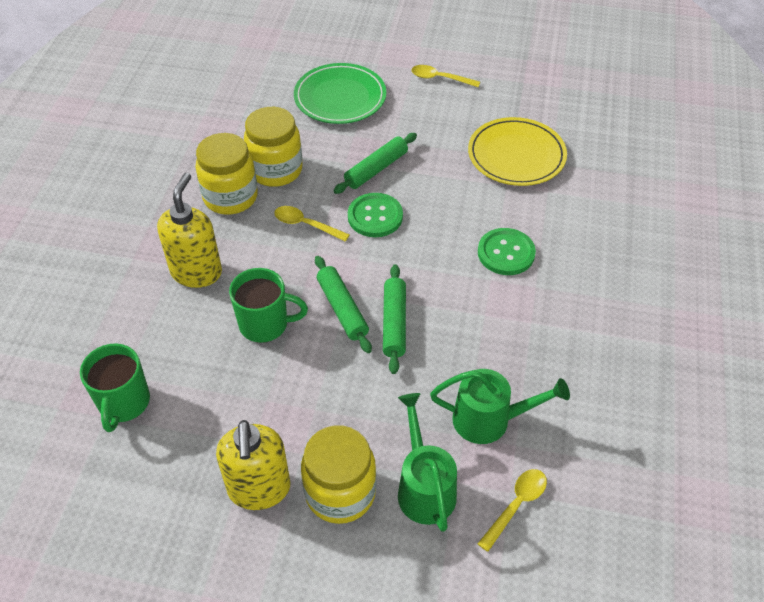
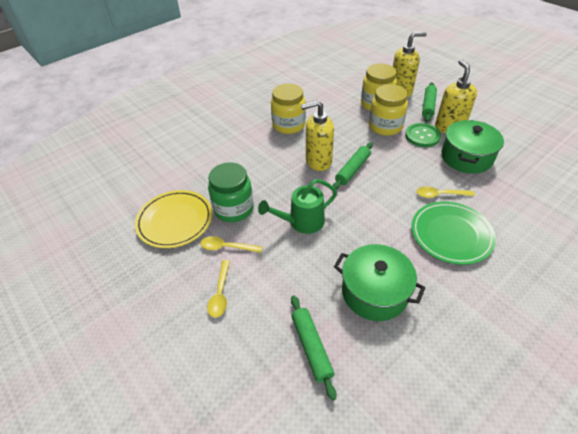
green button: [348,193,403,237] [478,228,536,275] = 2 -> [405,123,441,147] = 1
green jar: none = 0 -> [208,163,254,222] = 1
green mug: [80,344,150,432] [229,268,308,343] = 2 -> none = 0
green pot: none = 0 -> [334,244,425,321] [441,120,504,174] = 2
green watering can: [398,393,457,532] [430,369,570,444] = 2 -> [258,179,337,234] = 1
yellow soap dispenser: [157,173,222,288] [216,420,290,510] = 2 -> [301,100,334,171] [393,32,427,97] [435,59,477,133] = 3

